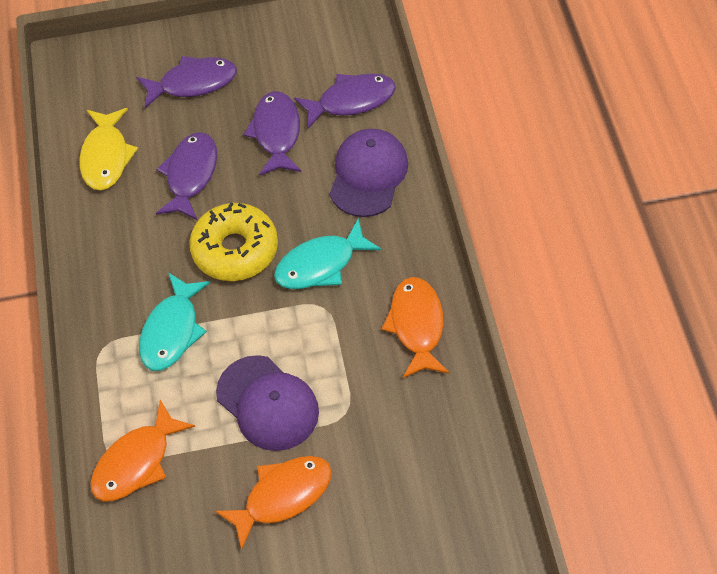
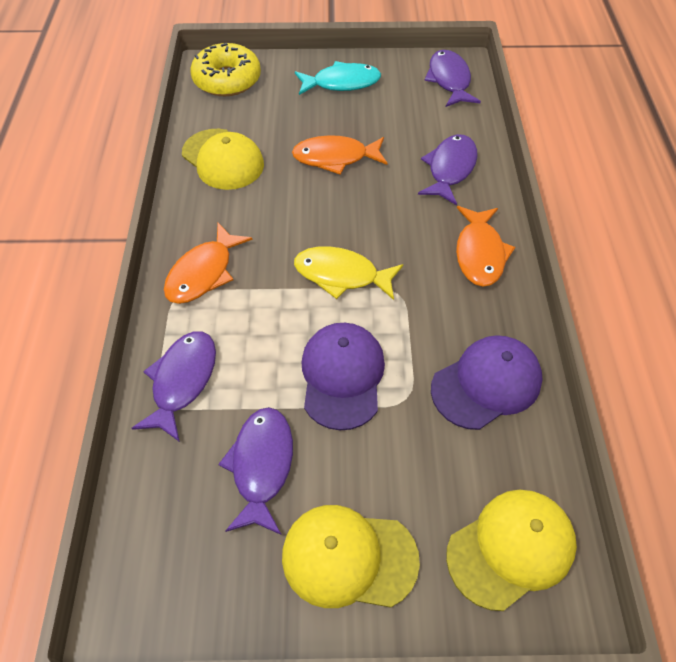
turquoise fish: [139,273,211,371] [274,218,381,289] = 2 -> [295,61,381,95] = 1
yellow cap: none = 0 -> [182,129,264,190] [282,505,420,608] [446,490,577,611] = 3

